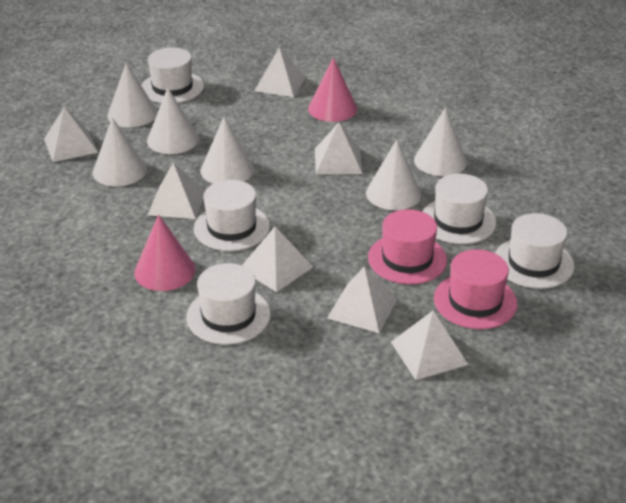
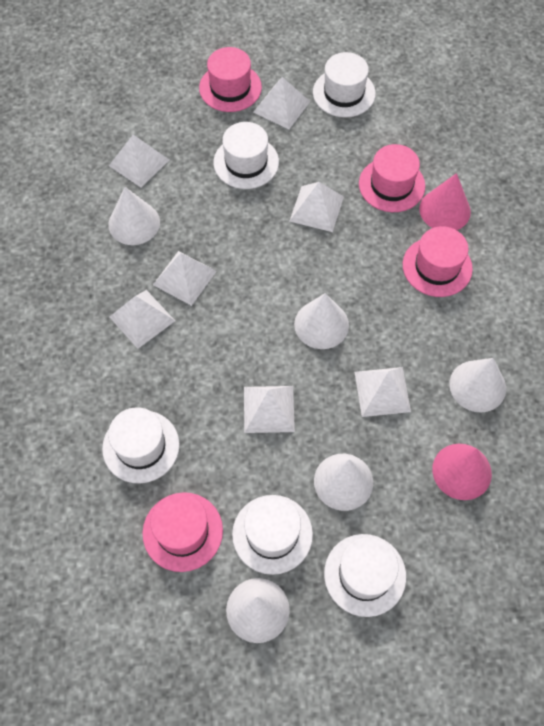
pink hat: [368,209,447,284] [434,249,517,329] = 2 -> [143,492,223,572] [199,47,262,112] [359,144,425,212] [403,226,473,297] = 4
white cone: [93,117,147,186] [107,63,158,127] [147,87,199,154] [201,117,254,184] [366,140,421,210] [414,108,467,176] = 6 -> [108,187,160,245] [226,578,290,643] [294,293,349,349] [314,454,373,511] [450,358,506,412] = 5

